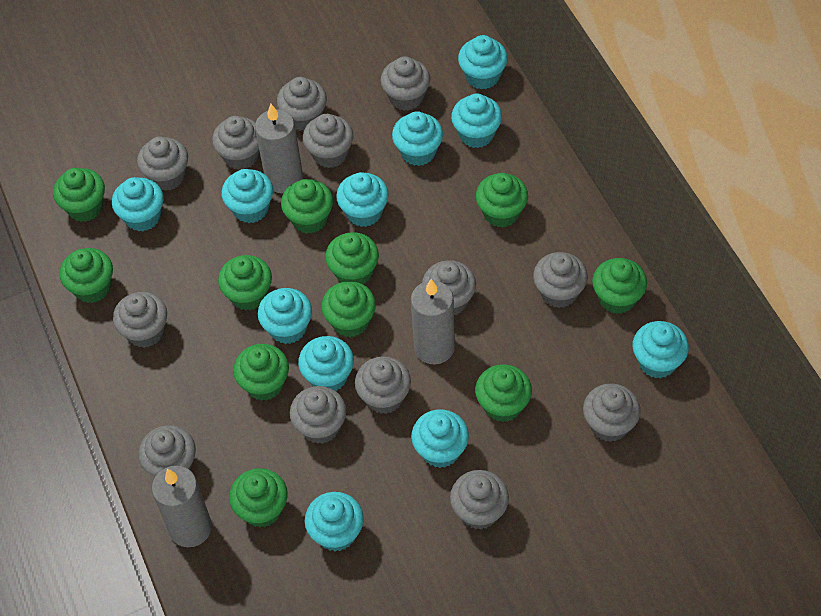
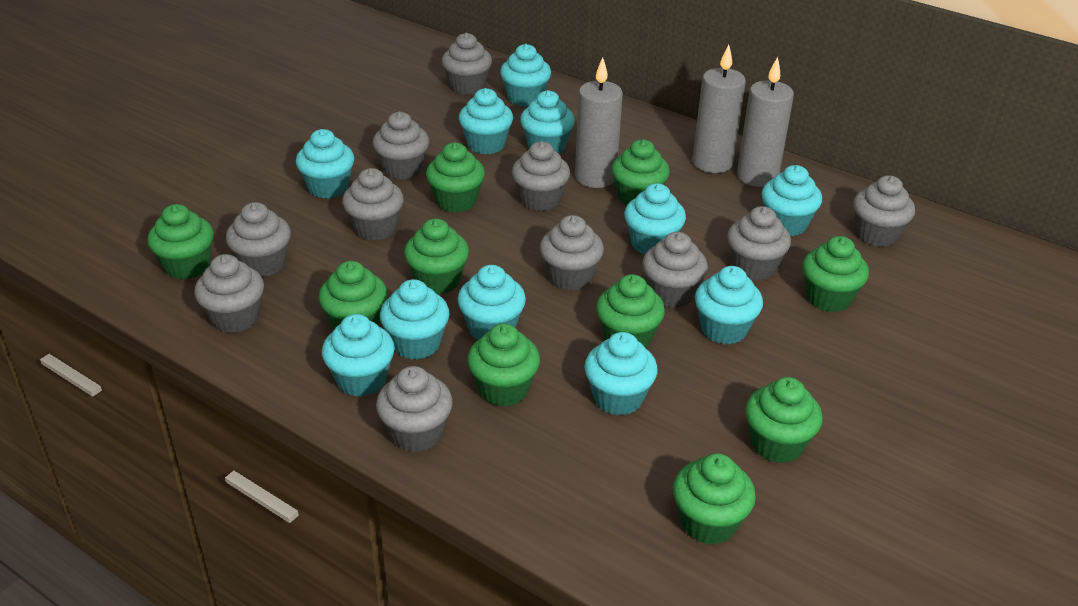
green cupcake: [53,168,105,222] [60,248,113,303] [218,255,272,311] [229,468,288,527] [233,344,289,401] [281,179,333,234] [321,281,376,337] [325,232,379,284] [475,364,532,422] [476,173,528,228] [592,258,647,314] = 11 -> [147,204,214,279] [319,261,387,329] [404,219,469,294] [426,142,485,213] [467,323,540,407] [596,274,665,348] [611,139,670,206] [673,453,756,545] [745,377,823,463] [802,236,869,312] = 10
grey cupcake: [113,292,167,348] [137,136,188,191] [138,425,196,477] [212,116,260,170] [277,77,327,131] [290,386,346,444] [303,114,353,168] [355,356,411,414] [381,56,430,111] [422,260,476,315] [450,470,509,530] [533,252,588,308] [583,384,641,442] = 13 -> [194,254,264,333] [226,202,291,277] [342,168,404,241] [372,112,429,180] [376,366,453,452] [442,33,492,95] [512,141,570,211] [540,215,604,290] [642,232,708,308] [727,206,791,281] [853,175,915,247] = 11

